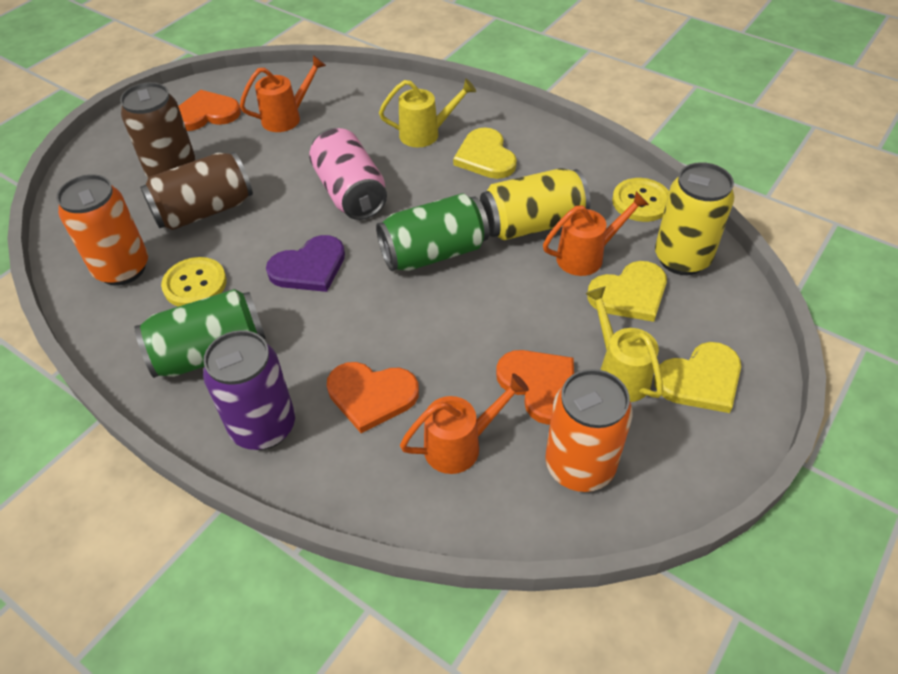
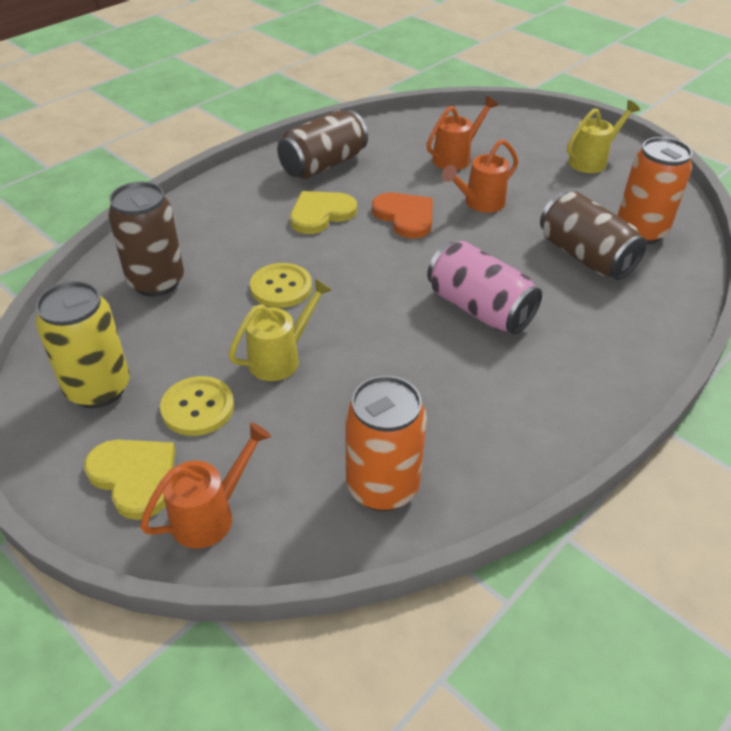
brown can: [120,82,196,178] [140,152,253,230] = 2 -> [108,182,184,297] [277,110,368,179] [540,191,647,280] = 3
green can: [135,289,266,378] [376,193,489,271] = 2 -> none = 0
orange heart: [178,90,241,131] [327,362,419,433] [496,350,574,425] = 3 -> [372,193,433,238] = 1
purple can: [203,330,295,450] = 1 -> none = 0
purple heart: [266,235,345,292] = 1 -> none = 0
yellow can: [480,168,590,240] [655,162,734,275] = 2 -> [36,281,130,408] = 1
yellow heart: [453,127,517,179] [587,261,667,322] [654,342,741,413] = 3 -> [84,440,176,520] [290,191,357,234] = 2

